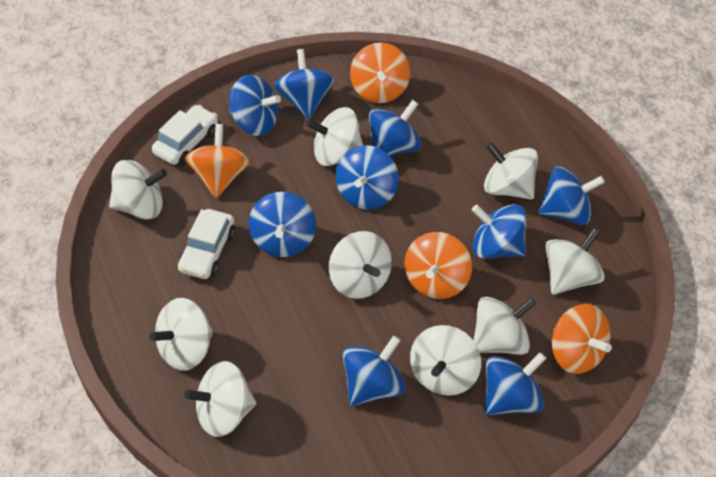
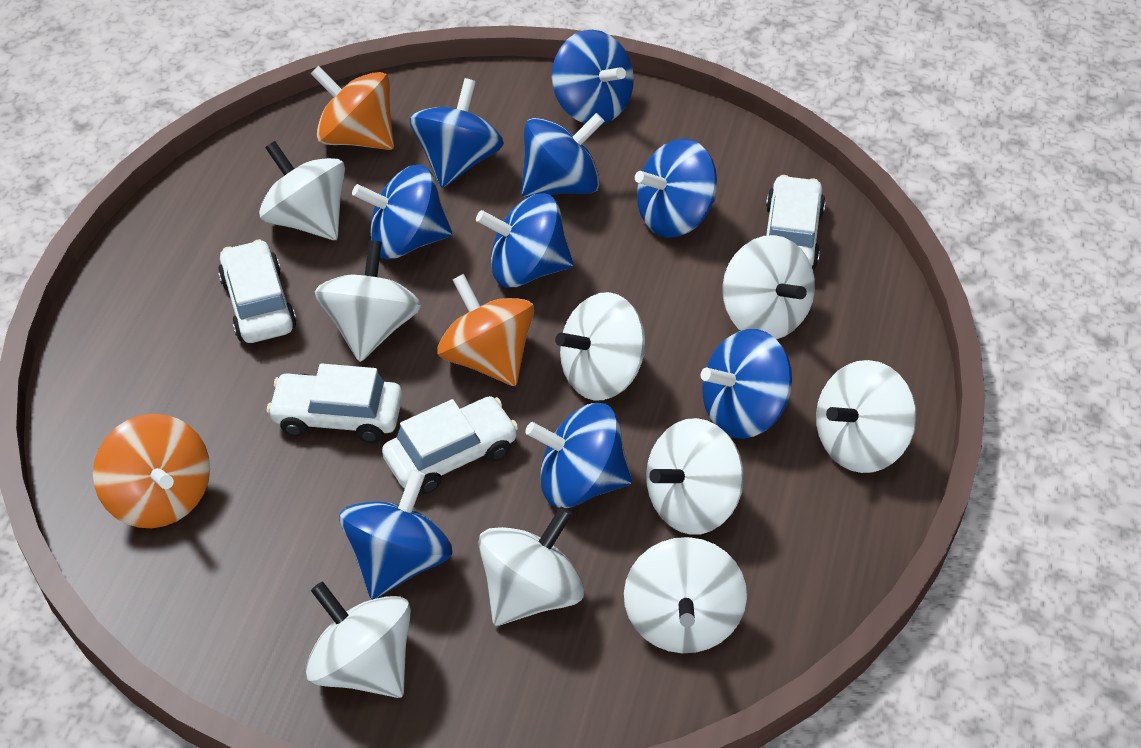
orange spinning top: [185,124,250,198] [350,43,410,103] [404,232,472,299] [552,304,612,374] = 4 -> [93,414,210,528] [311,66,394,150] [437,274,534,386] = 3
white car: [152,105,218,165] [178,209,235,279] = 2 -> [218,239,297,343] [267,363,403,443] [382,396,518,494] [766,175,826,269] = 4

